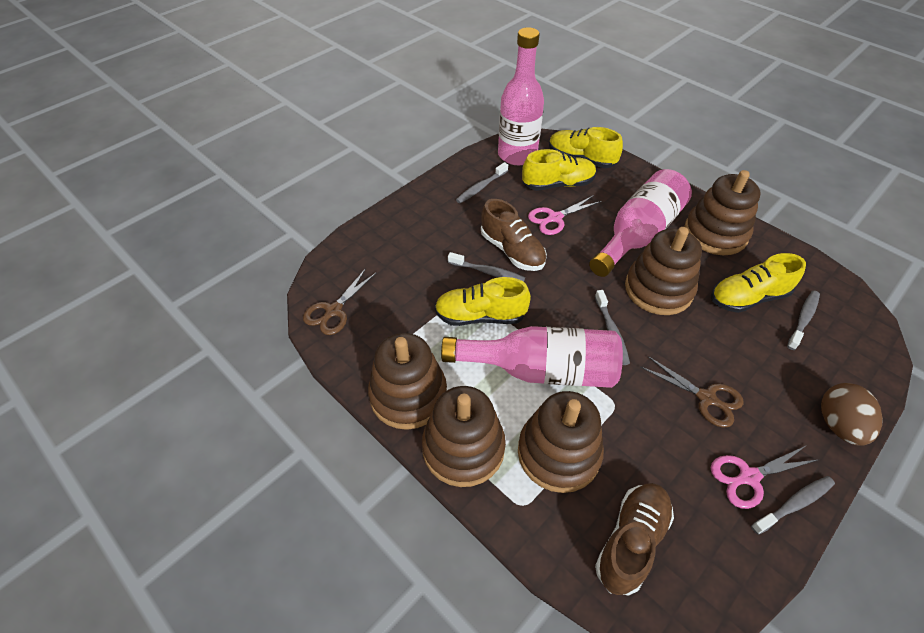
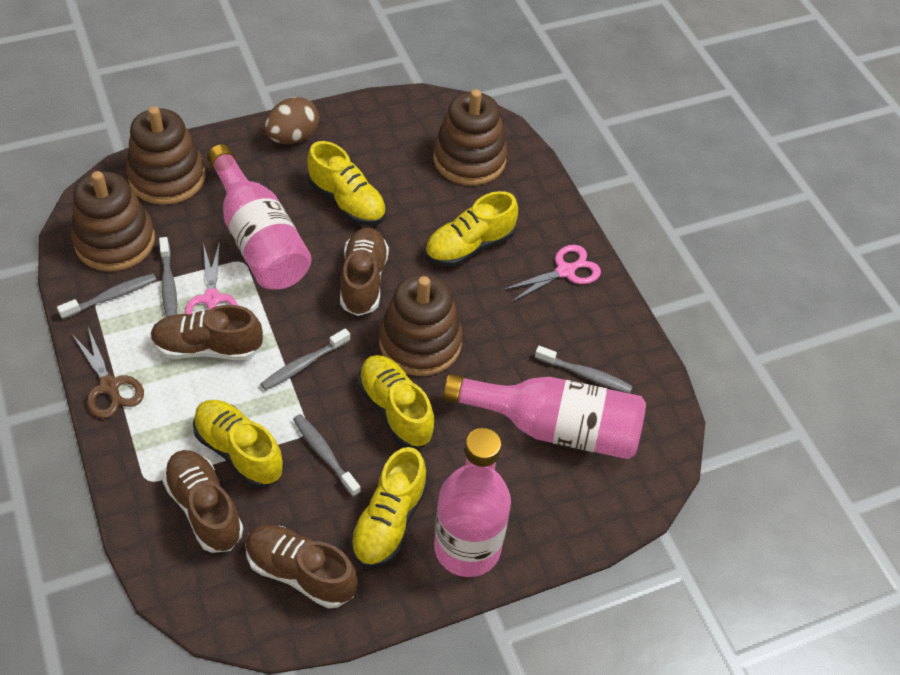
brown scissors: [303,268,377,335] [641,356,744,428] = 2 -> [72,327,144,419] = 1
brown shoe: [481,199,547,271] [595,483,674,595] = 2 -> [150,305,263,360] [163,450,243,553] [245,525,358,608] [340,228,389,316] = 4
brown stacking toy: [368,333,447,430] [422,386,506,487] [518,391,604,493] [625,227,702,315] [684,170,760,255] = 5 -> [71,171,155,271] [126,106,205,205] [379,274,463,376] [433,89,508,185] = 4
yellow shoe: [435,277,531,326] [522,149,596,191] [549,127,623,168] [711,253,806,313] = 4 -> [193,400,284,488] [307,141,386,226] [350,447,428,568] [358,355,435,448] [425,191,518,267] = 5

